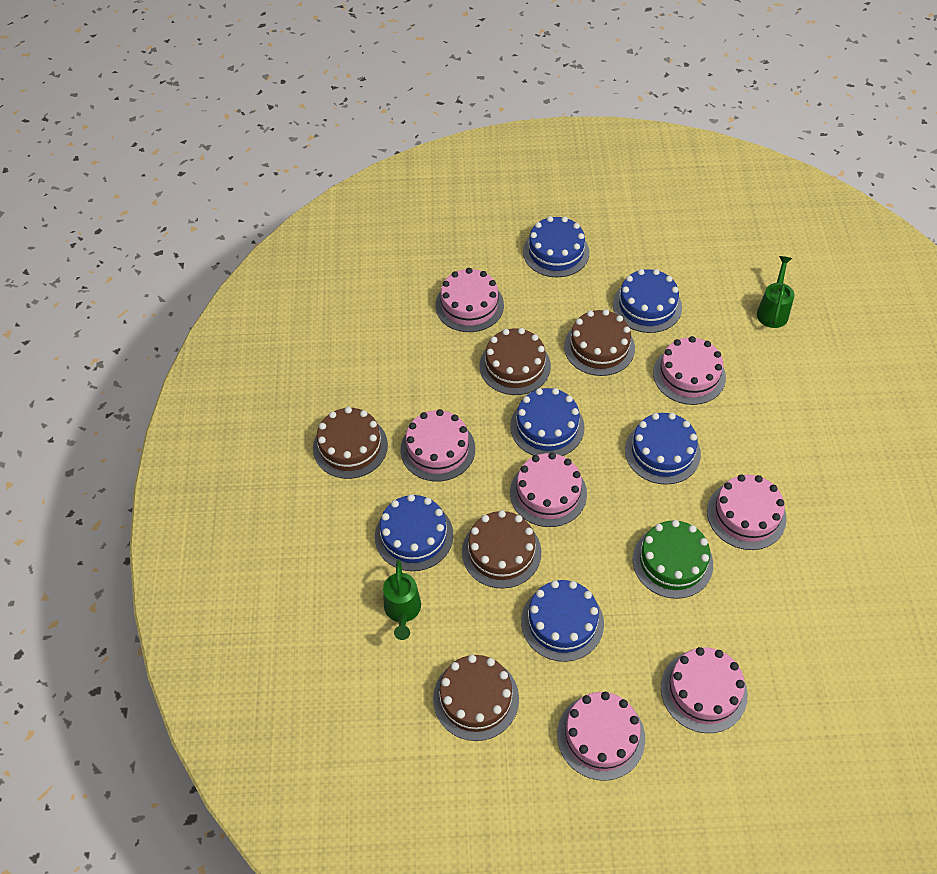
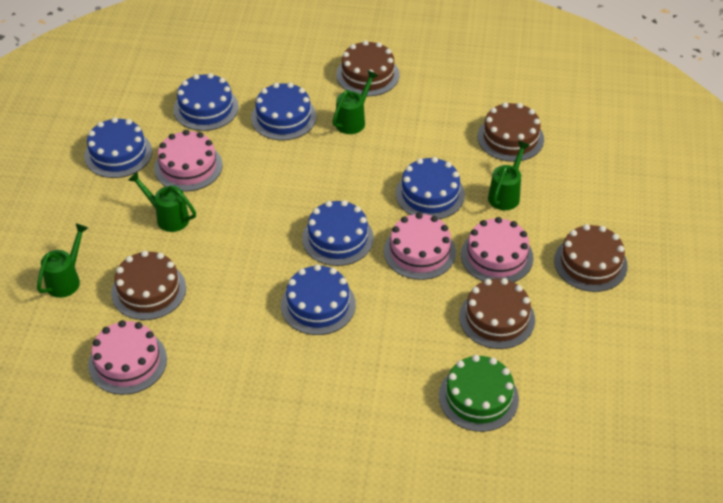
green watering can: [383,559,421,640] [757,256,794,328] = 2 -> [37,223,88,298] [128,171,196,232] [332,70,379,134] [488,141,530,210] = 4
pink cake: [401,409,475,481] [435,268,504,332] [510,452,587,527] [557,692,645,781] [653,336,726,405] [661,647,748,733] [707,474,787,550] = 7 -> [88,320,167,395] [154,130,222,192] [384,213,456,280] [461,217,533,282] = 4

